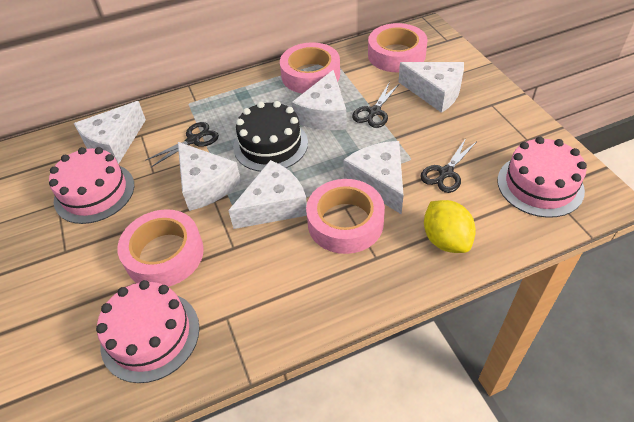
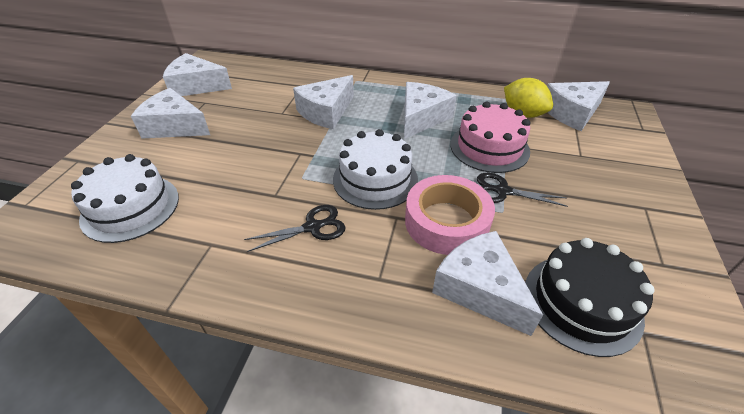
black scissors: [145,122,219,167] [352,82,399,128] [421,138,476,193] = 3 -> [244,205,345,252] [477,173,568,207] = 2
pink cake: [49,147,134,224] [96,280,200,383] [498,137,587,218] = 3 -> [450,101,530,173] = 1
pink tape: [117,209,204,287] [280,42,340,93] [306,179,385,254] [368,23,428,72] = 4 -> [405,175,495,255] = 1
white cake: none = 0 -> [71,154,179,243] [333,129,418,210] = 2

